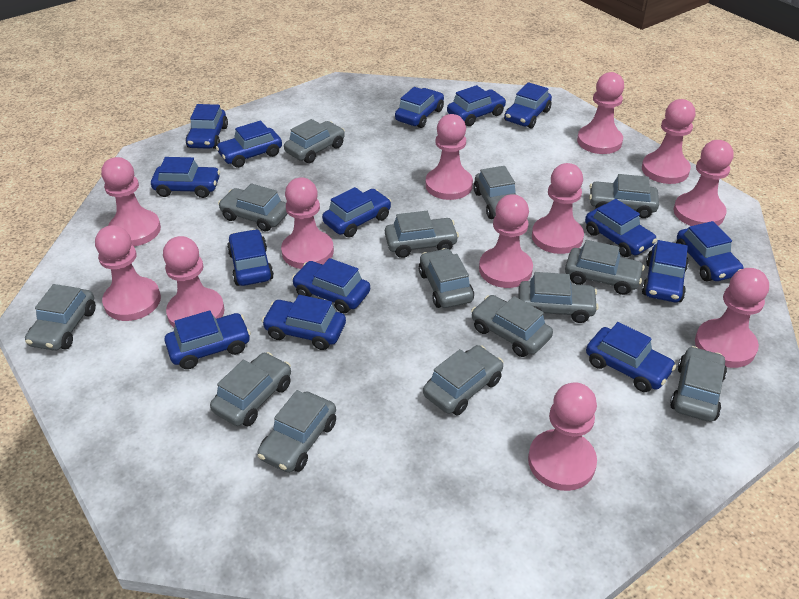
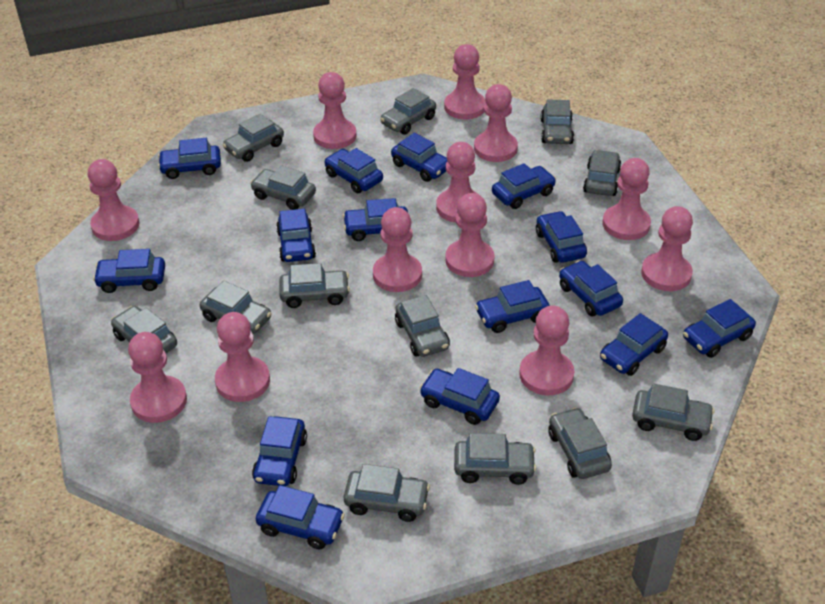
grey car: [25,284,96,351] [210,352,291,426] [218,183,288,232] [257,390,336,473] [284,119,345,163] [385,211,459,258] [419,248,474,308] [423,345,503,416] [471,295,553,357] [473,166,516,219] [519,272,599,323] [565,240,645,295] [589,174,659,218] [670,346,727,422] = 14 -> [111,306,177,353] [200,281,272,334] [223,114,284,162] [250,165,316,210] [279,263,350,308] [344,464,430,522] [380,88,436,135] [395,295,450,357] [454,433,536,485] [540,99,574,144] [548,407,612,479] [583,150,621,196] [632,383,715,441] = 13

